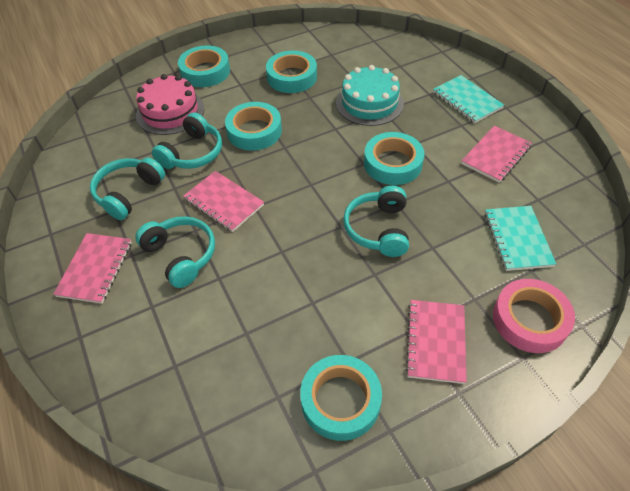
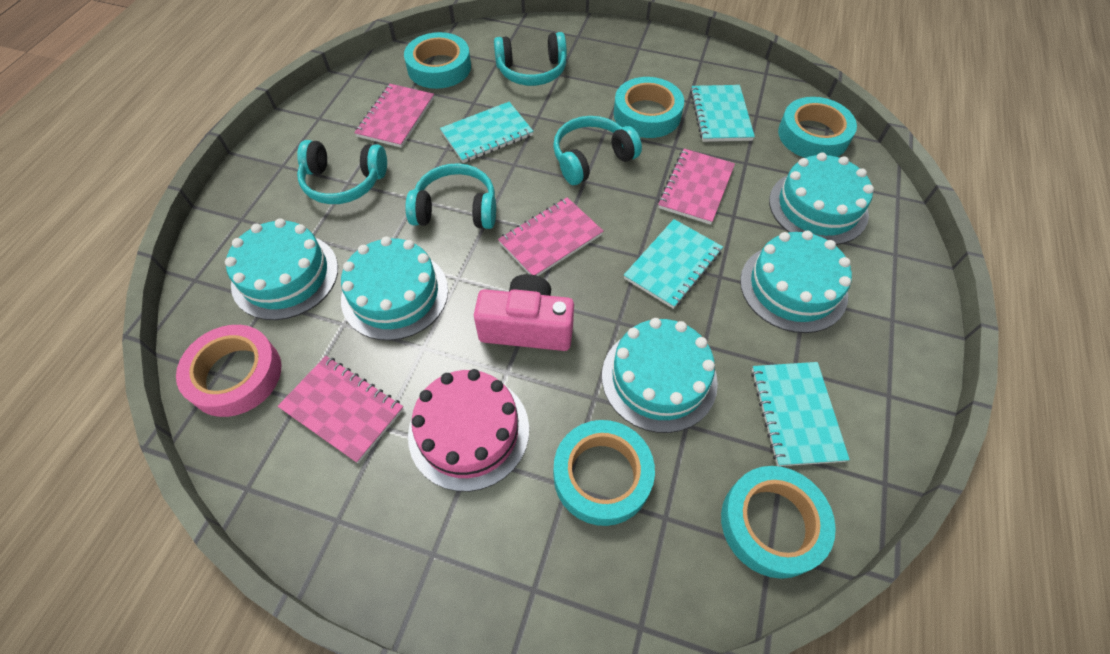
pink camera: none = 0 -> [474,274,574,351] = 1
turquoise cake: [336,65,404,126] = 1 -> [225,218,338,320] [341,237,448,341] [602,318,718,433] [740,230,852,333] [769,153,874,245] = 5
turquoise notebook: [433,75,504,123] [485,206,556,271] = 2 -> [440,102,533,163] [624,219,723,309] [690,85,755,142] [751,362,850,466] = 4

